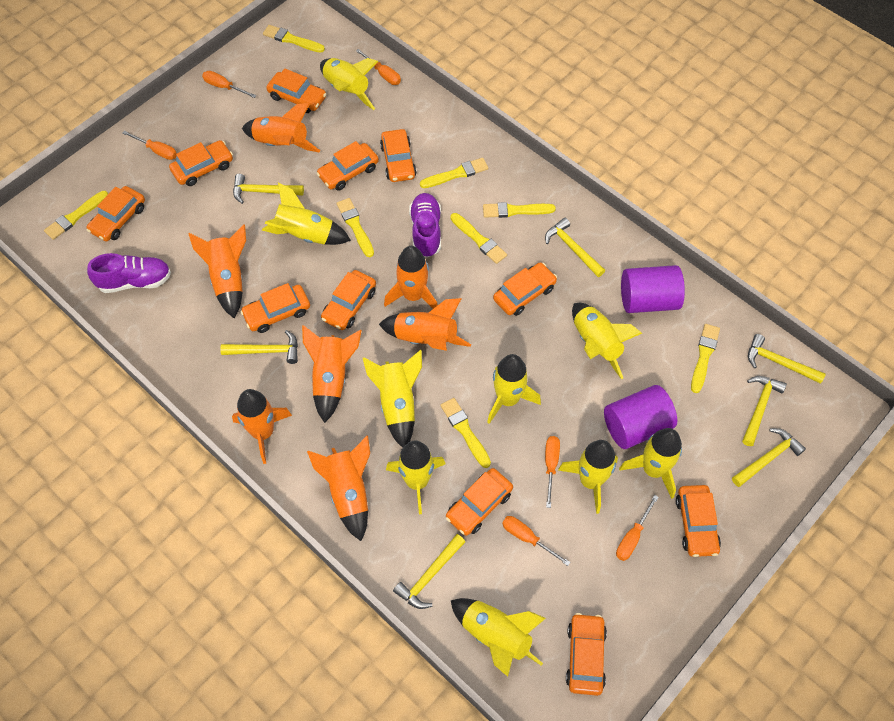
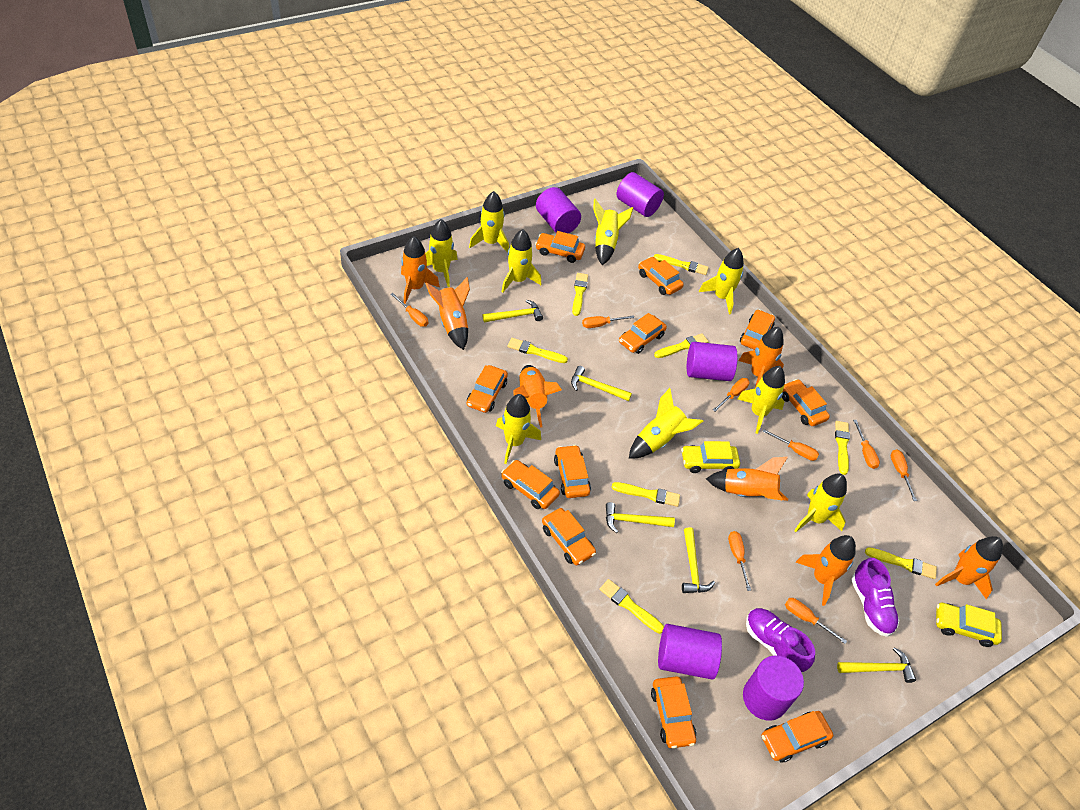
orange screwdriver: [122,130,177,160] [202,71,257,98] [356,49,401,85] [502,516,570,566] [545,436,560,508] [616,495,659,561] = 6 -> [390,293,428,327] [582,315,635,328] [713,378,750,412] [728,531,751,591] [762,429,819,461] [785,598,847,644] [853,420,880,469] [891,449,917,501] = 8
purple cylinder: [604,385,677,449] [621,265,685,313] = 2 -> [536,187,581,234] [617,172,664,217] [658,624,722,680] [687,342,738,381] [743,655,804,721] = 5
yellow car: none = 0 -> [681,441,740,473] [936,603,1002,647] = 2
yellow hammer: [220,330,298,364] [233,174,304,204] [393,534,465,609] [545,218,605,277] [732,428,806,487] [742,376,787,446] [748,334,826,384] = 7 -> [483,300,543,322] [571,366,632,401] [606,502,675,533] [682,527,715,593] [837,647,916,683] = 5

